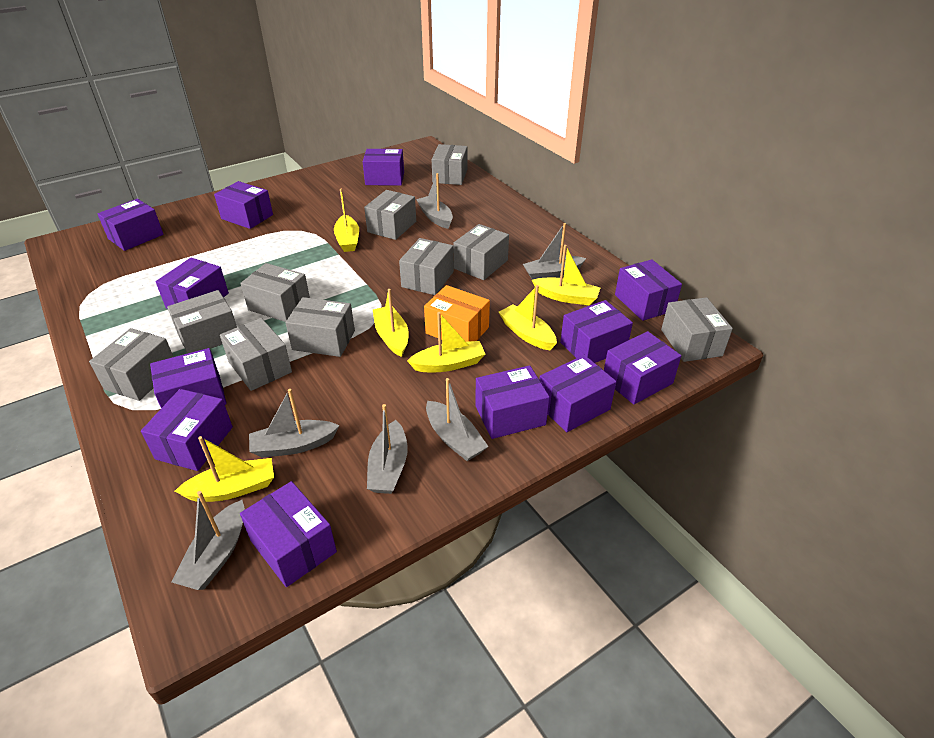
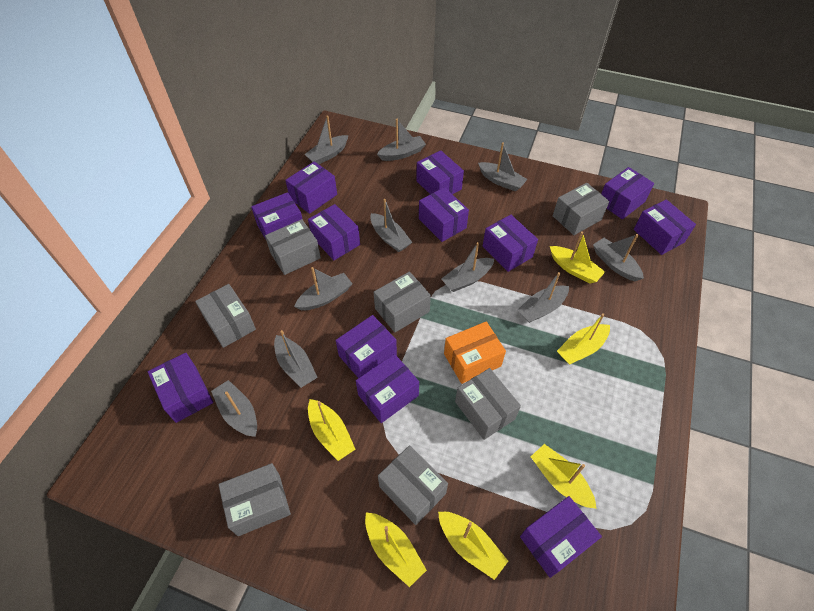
grey boat: [172,491,245,590] [249,389,340,458] [367,404,408,494] [416,173,453,229] [426,378,489,461] [523,223,586,280] = 6 -> [211,380,257,437] [274,330,318,388] [294,267,353,310] [304,116,349,164] [370,199,412,252] [377,119,426,161] [441,242,494,292] [478,142,527,191] [518,272,569,323] [593,234,644,281] = 10
grey box: [89,328,173,401] [167,290,237,353] [220,318,292,391] [240,263,310,322] [285,297,355,357] [364,190,416,240] [399,238,454,295] [432,144,467,185] [453,224,509,280] [661,297,733,362] = 10 -> [195,284,256,348] [218,463,291,536] [265,219,321,275] [374,272,431,333] [378,445,448,525] [455,368,521,440] [553,183,609,235] = 7

